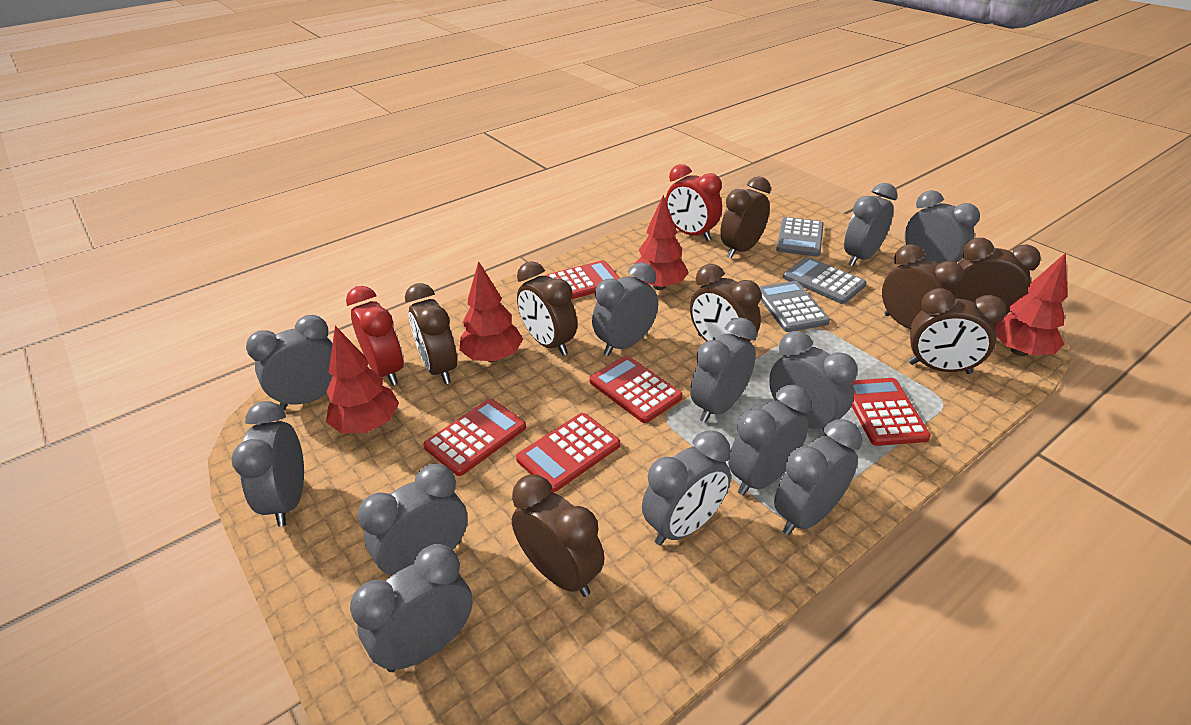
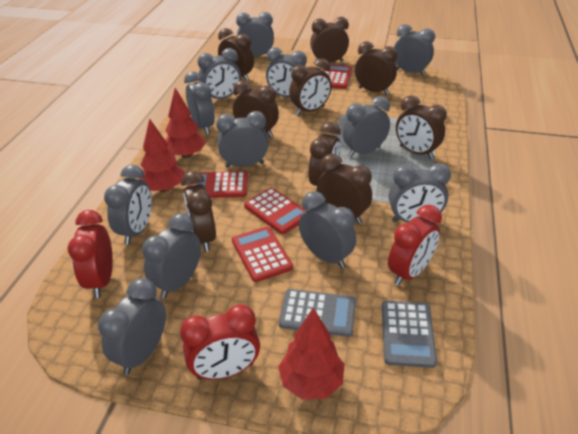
brown clock: [405,283,457,384] [512,475,605,597] [517,261,577,356] [690,264,761,342] [720,176,771,259] [882,244,965,329] [909,288,1006,374] [958,238,1041,316] = 8 -> [181,171,216,252] [218,28,254,81] [233,80,279,138] [289,58,332,115] [309,122,341,192] [310,17,349,63] [317,154,372,224] [355,41,397,95] [396,95,447,159] = 9
grey calculator: [759,281,830,332] [776,217,824,257] [783,257,867,304] = 3 -> [279,289,356,337] [382,301,437,368] = 2
red calculator: [423,399,526,476] [516,413,620,492] [545,260,620,299] [589,356,683,423] [851,378,931,446] = 5 -> [191,171,248,198] [232,226,293,282] [244,188,306,234] [323,64,352,89] = 4
red clock: [346,286,403,385] [665,164,722,241] = 2 -> [67,210,113,298] [180,304,260,380] [388,205,442,286] = 3
red tree: [326,326,399,433] [459,261,523,362] [635,195,689,290] [994,253,1067,356] = 4 -> [139,118,185,192] [165,88,206,158] [278,308,344,399] = 3

